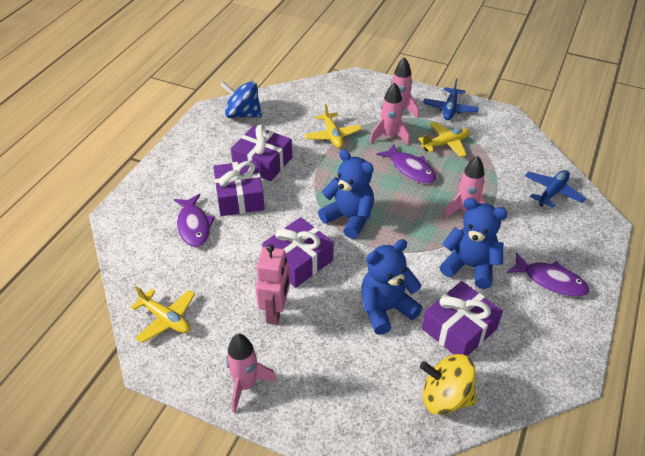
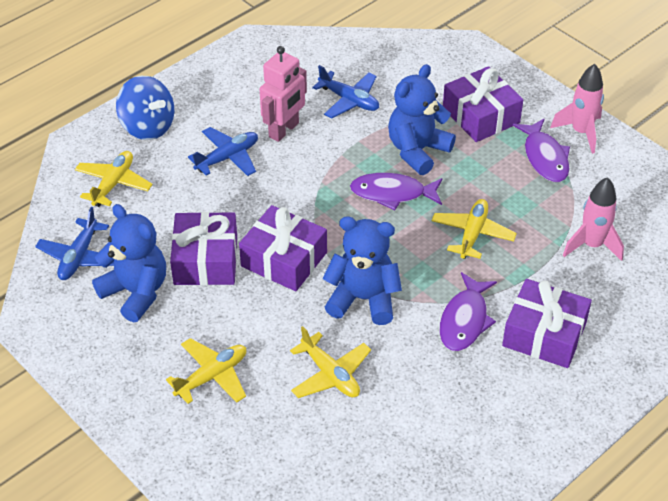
blue plane: [423,78,479,120] [525,170,586,208] = 2 -> [35,207,114,280] [188,127,258,176] [312,65,379,118] = 3
pink rocket: [226,334,277,413] [370,82,410,145] [380,57,419,118] [444,156,486,218] = 4 -> [550,64,604,154] [563,177,624,261] = 2
yellow plane: [131,287,195,343] [305,104,362,148] [418,122,470,158] = 3 -> [75,151,153,207] [166,338,246,404] [290,326,371,398] [432,199,517,259] = 4
yellow spinning top: [420,354,476,415] = 1 -> none = 0

